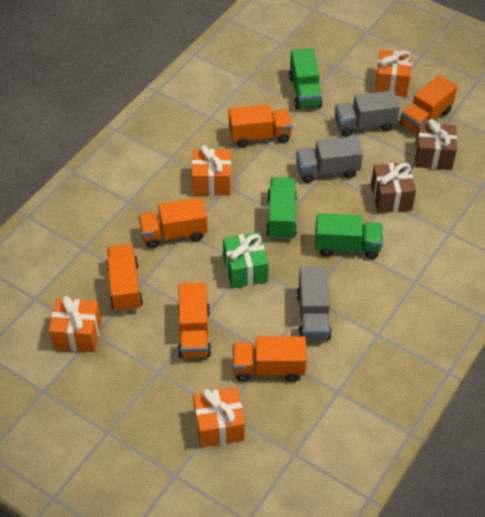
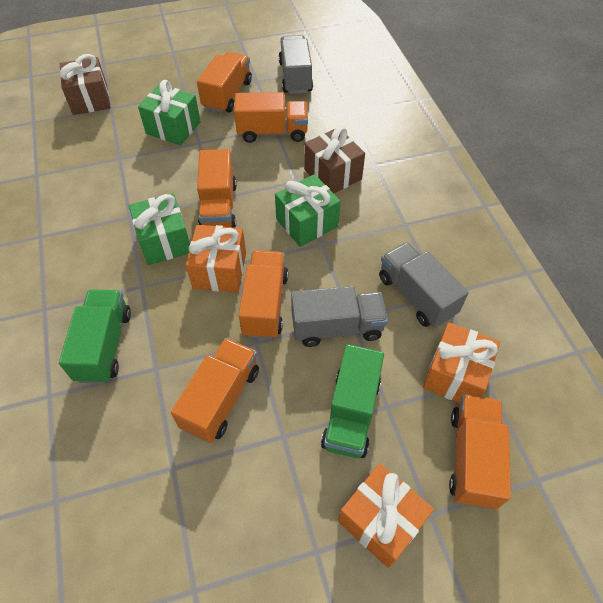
green gift: [223,232,269,289] = 1 -> [129,193,190,265] [138,80,200,145] [275,174,341,247] = 3
green truck: [266,177,297,240] [289,48,322,109] [315,213,383,259] = 3 -> [59,289,131,384] [321,344,384,458] = 2
orange gift: [49,296,101,352] [192,145,231,196] [193,387,245,448] [375,50,412,97] = 4 -> [186,225,246,293] [338,464,434,568] [423,322,500,403] = 3

